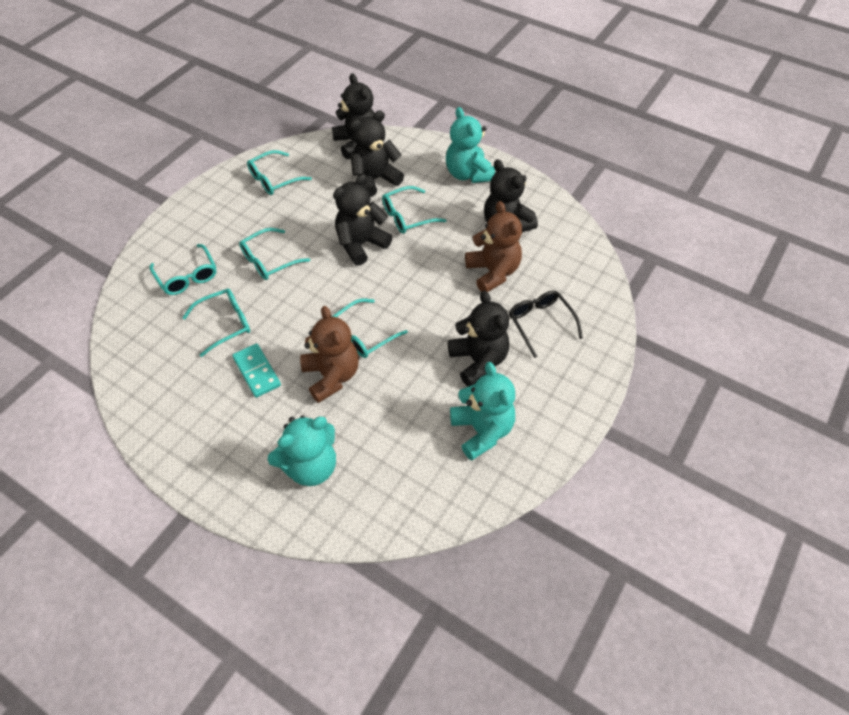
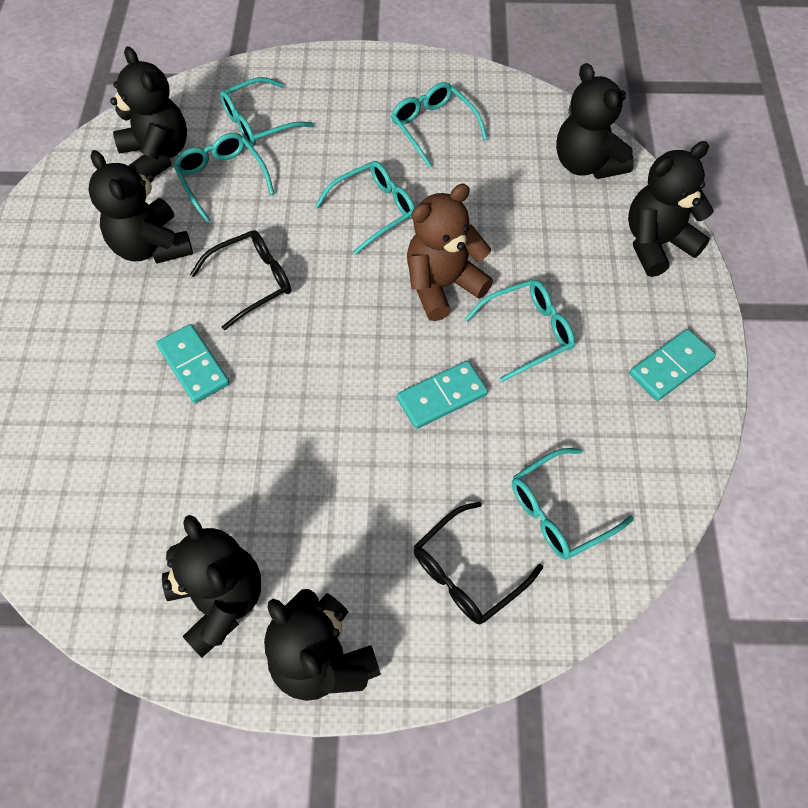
black glasses: [509,290,583,358] = 1 -> [190,230,291,330] [414,502,543,624] = 2
black teddy bear: [332,73,375,159] [333,174,392,266] [350,110,404,197] [448,291,509,387] [484,159,538,232] = 5 -> [88,150,193,264] [110,46,187,178] [162,515,261,658] [264,589,381,701] [556,63,634,179] [628,141,714,277] = 6
brown teddy bear: [300,306,359,403] [465,201,522,292] = 2 -> [407,184,493,321] = 1
turquoise domino: [232,343,281,398] = 1 -> [156,324,230,403] [397,361,488,429] [629,329,716,401] = 3
turquoise teddy bear: [268,415,336,486] [446,107,495,183] [450,362,515,461] = 3 -> none = 0

